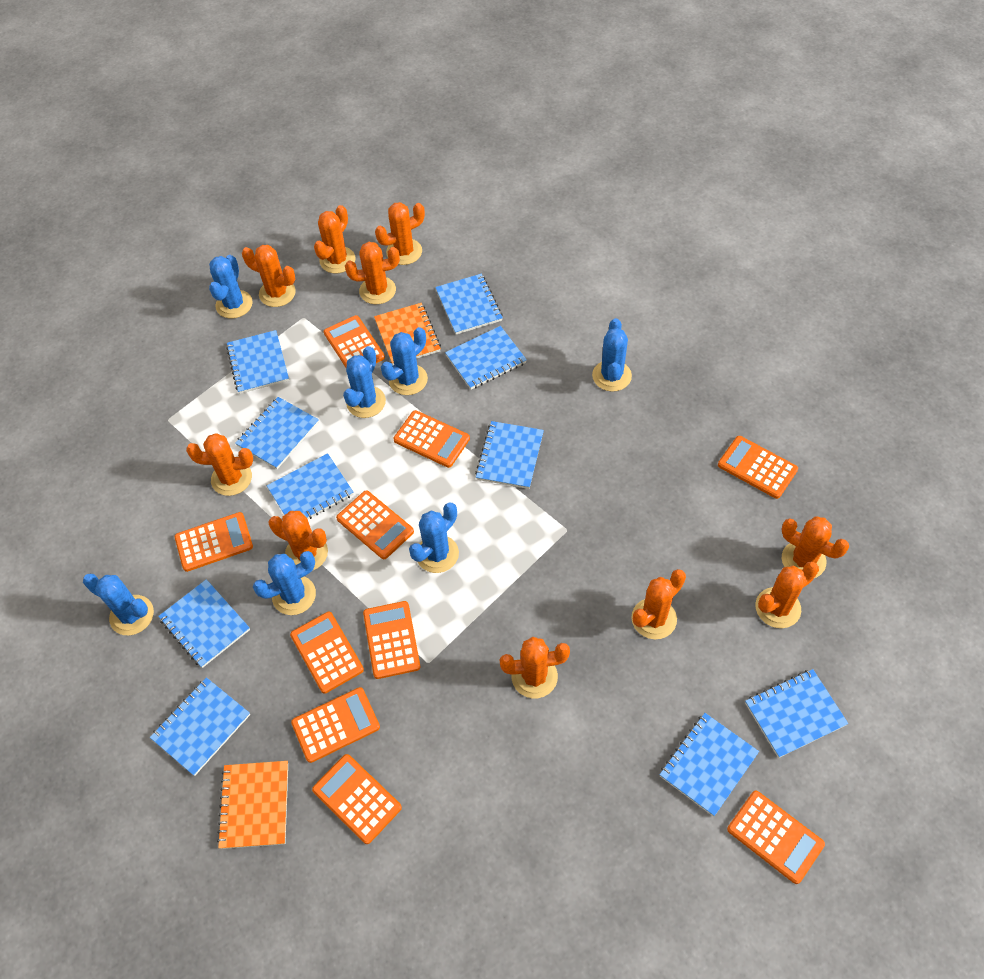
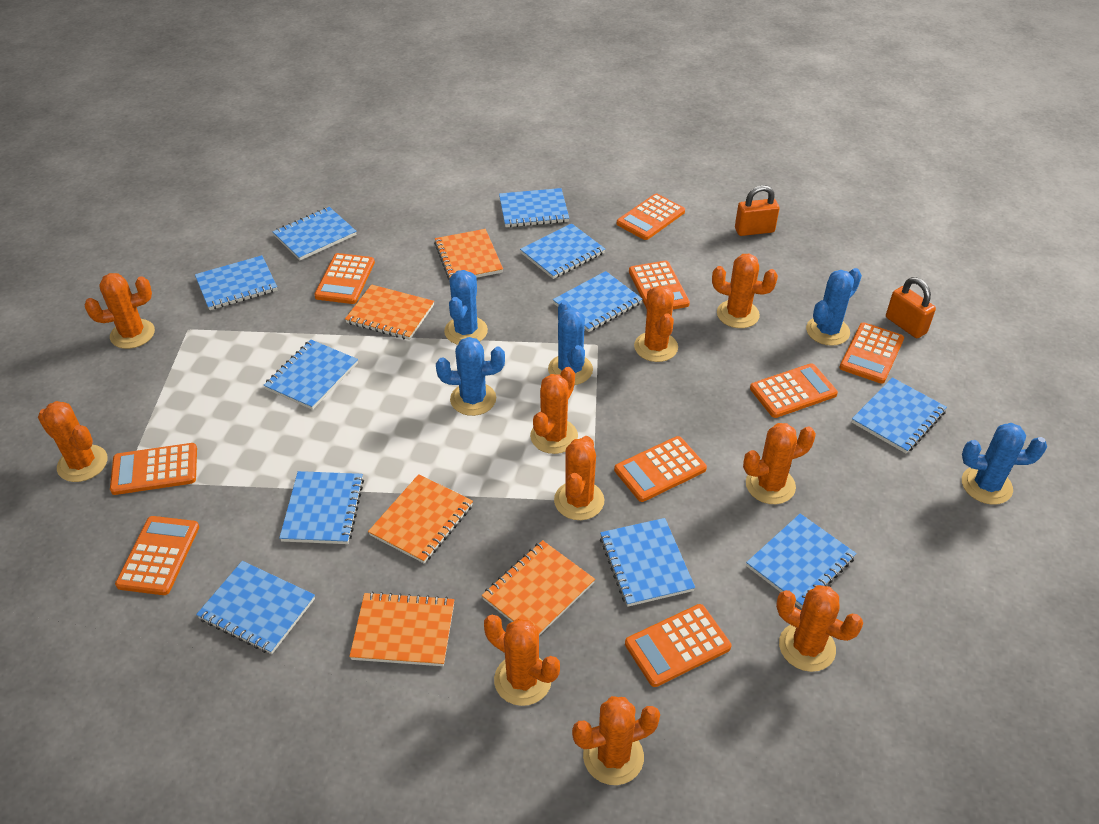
blue cactus: [83,574,154,635] [209,255,253,318] [253,551,316,615] [343,346,386,418] [381,327,428,395] [409,503,459,573] [592,318,632,392] = 7 -> [436,337,505,416] [444,270,488,345] [548,301,593,385] [806,268,862,346] [962,423,1047,505] = 5
blue notebook: [150,677,250,776] [158,579,250,668] [226,330,289,394] [235,397,319,469] [267,453,354,519] [435,274,503,334] [445,326,527,390] [475,421,544,489] [659,713,759,817] [745,669,849,758] = 10 -> [195,255,277,310] [196,561,315,654] [264,340,358,410] [273,207,357,260] [279,471,364,544] [499,188,569,227] [520,223,605,279] [553,271,642,332] [600,518,695,607] [746,513,857,608] [852,377,947,453] = 11
orange calculator: [175,512,253,572] [290,612,364,694] [291,687,380,763] [312,754,402,844] [324,315,385,367] [336,491,414,559] [363,601,420,679] [393,410,470,468] [718,436,798,499] [727,791,825,884] = 10 -> [110,443,197,495] [115,516,199,595] [314,253,375,304] [614,436,707,502] [617,194,685,240] [625,604,731,687] [629,261,690,310] [750,363,838,418] [839,322,904,384] = 9
orange notebook: [217,761,288,849] [374,303,441,365] = 2 -> [345,284,434,340] [349,591,455,666] [368,474,473,563] [434,229,503,280] [482,540,595,636] = 5
orange padlock: none = 0 -> [735,185,780,236] [886,277,936,338] = 2

